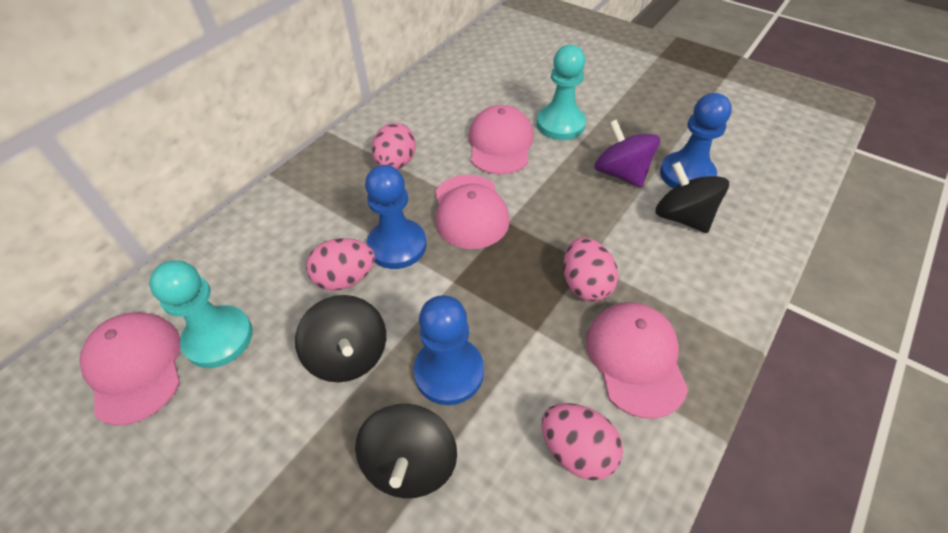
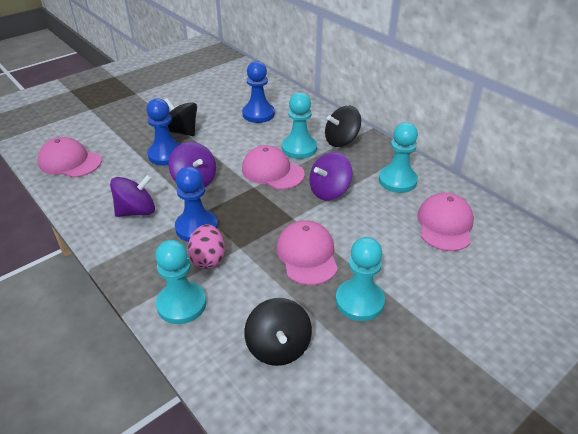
pink egg: [306,238,375,291] [372,123,416,170] [542,403,623,480] [563,237,618,302] = 4 -> [188,224,225,269] = 1
purple spinning top: [594,119,660,188] = 1 -> [110,174,155,217] [168,142,216,187] [309,152,352,201] = 3
turquoise pawn: [149,260,253,368] [537,45,586,140] = 2 -> [155,240,206,324] [282,92,317,159] [336,237,385,321] [379,122,418,193] = 4

